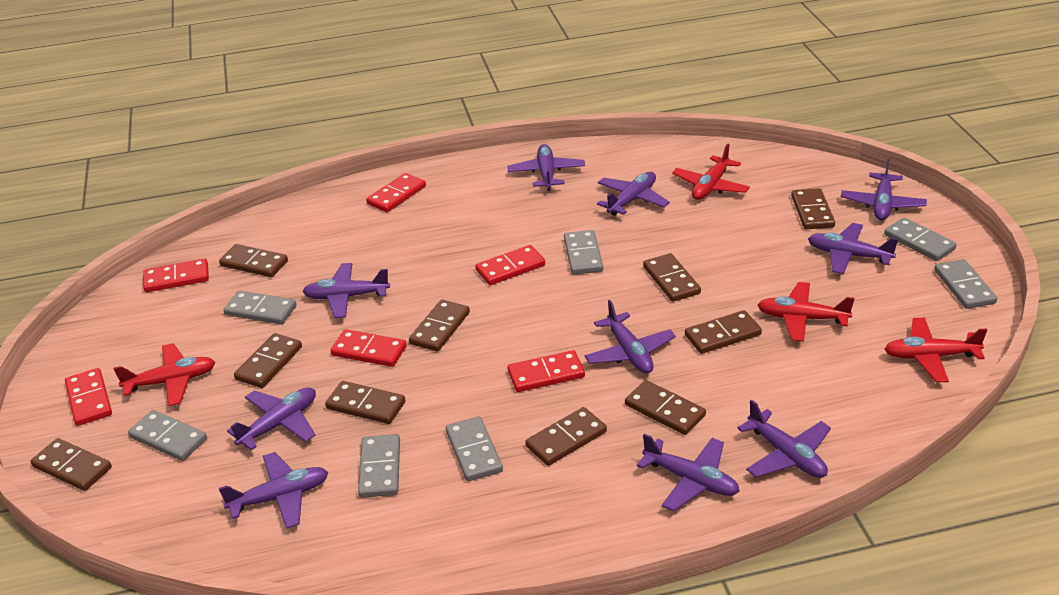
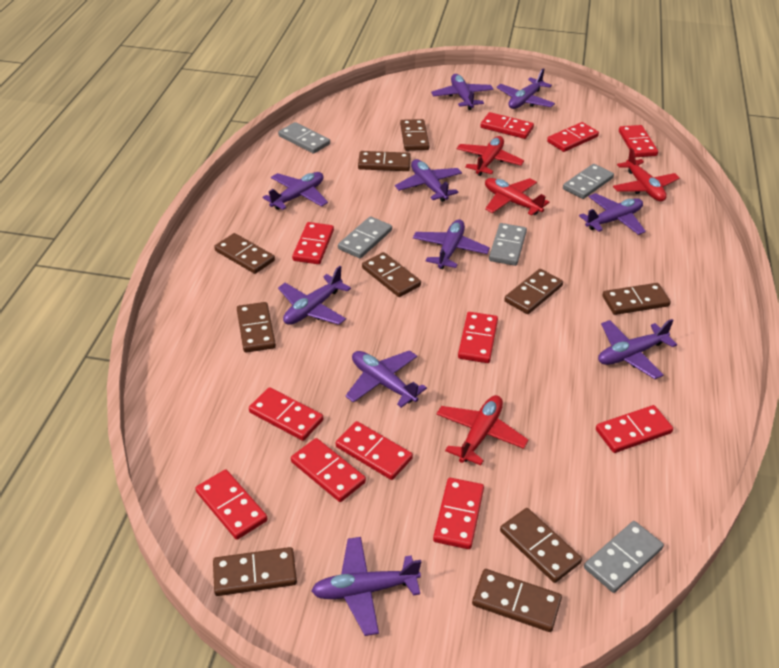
grey domino: [128,410,207,461] [224,291,297,324] [358,434,400,498] [446,417,503,481] [564,230,603,275] [884,218,957,261] [934,259,997,309] = 7 -> [278,122,330,154] [338,216,392,258] [489,223,527,266] [563,164,614,199] [584,521,664,593] = 5
red domino: [65,368,112,426] [143,258,209,292] [330,329,407,367] [366,173,426,212] [475,245,545,285] [507,350,585,392] = 6 -> [195,470,267,540] [249,387,323,441] [291,438,366,502] [292,222,334,264] [336,421,413,480] [433,478,484,549] [458,312,498,363] [480,112,534,139] [547,122,599,152] [596,405,673,453] [619,125,658,157] = 11

